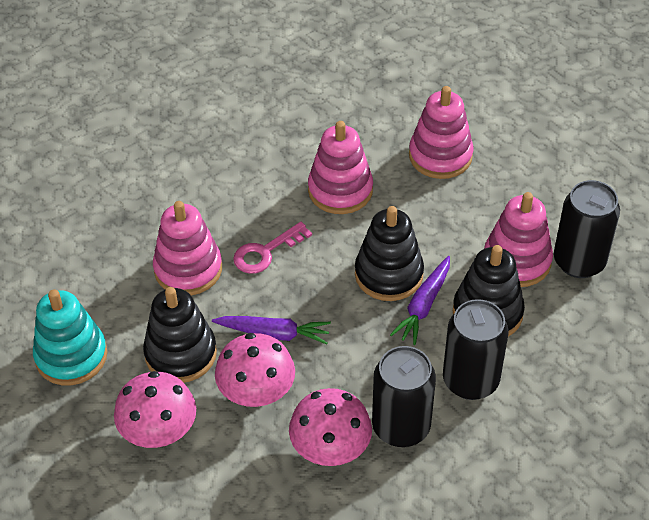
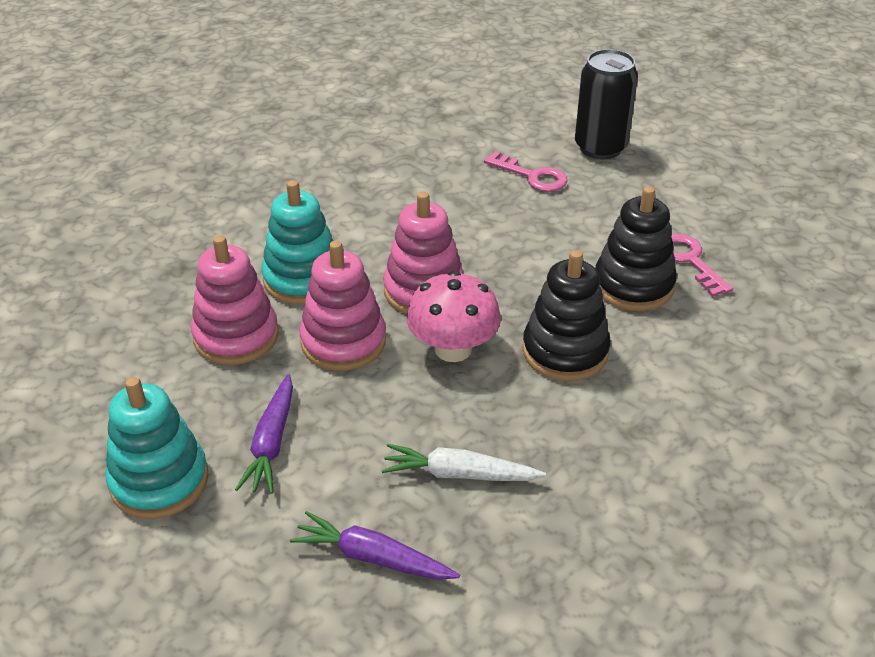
black can: [372,346,436,447] [443,299,508,400] [554,180,620,278] = 3 -> [575,49,638,159] = 1
black stacking toy: [143,287,217,383] [355,206,424,301] [453,245,525,337] = 3 -> [522,250,611,381] [595,186,677,311] = 2
pink key: [233,222,312,274] = 1 -> [484,151,567,192] [671,234,733,297] = 2
pink mushroom: [114,371,196,448] [215,333,295,407] [289,388,372,466] = 3 -> [407,271,501,362] = 1
pink stacking toy: [153,201,222,295] [308,121,373,214] [409,86,473,179] [484,192,553,287] = 4 -> [191,235,279,365] [299,241,386,371] [383,192,464,314] = 3
turquoise stacking toy: [33,289,108,385] = 1 -> [106,377,209,519] [261,180,333,304] = 2
white carrot: none = 0 -> [382,444,546,481] = 1

